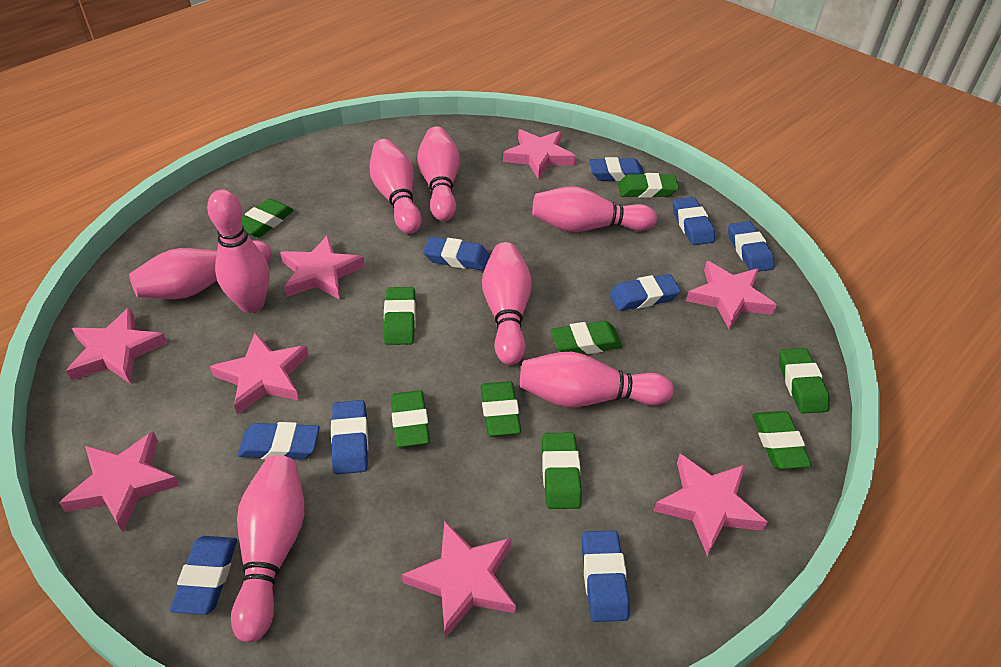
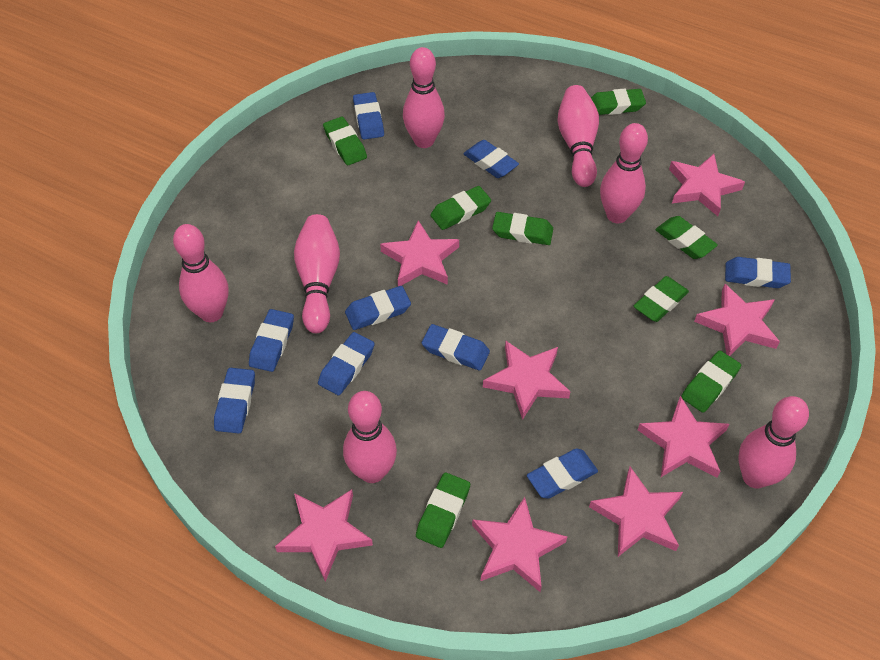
green eraser: [242,198,294,237] [384,287,416,345] [391,390,430,447] [481,381,521,436] [542,433,582,509] [550,321,623,354] [618,173,679,198] [753,411,812,469] [779,348,830,414] = 9 -> [323,117,367,165] [416,472,470,548] [430,186,491,230] [492,212,553,245] [591,89,646,115] [634,276,689,322] [655,216,718,259] [681,351,741,413] = 8
pink bowling pin: [129,240,272,299] [207,189,270,313] [231,455,305,642] [369,139,422,234] [417,126,460,221] [482,242,532,365] [520,352,674,407] [532,186,657,232] = 8 -> [173,224,229,322] [294,214,340,333] [343,391,397,483] [403,47,445,148] [557,85,599,187] [600,123,648,223] [738,396,809,488] = 7

